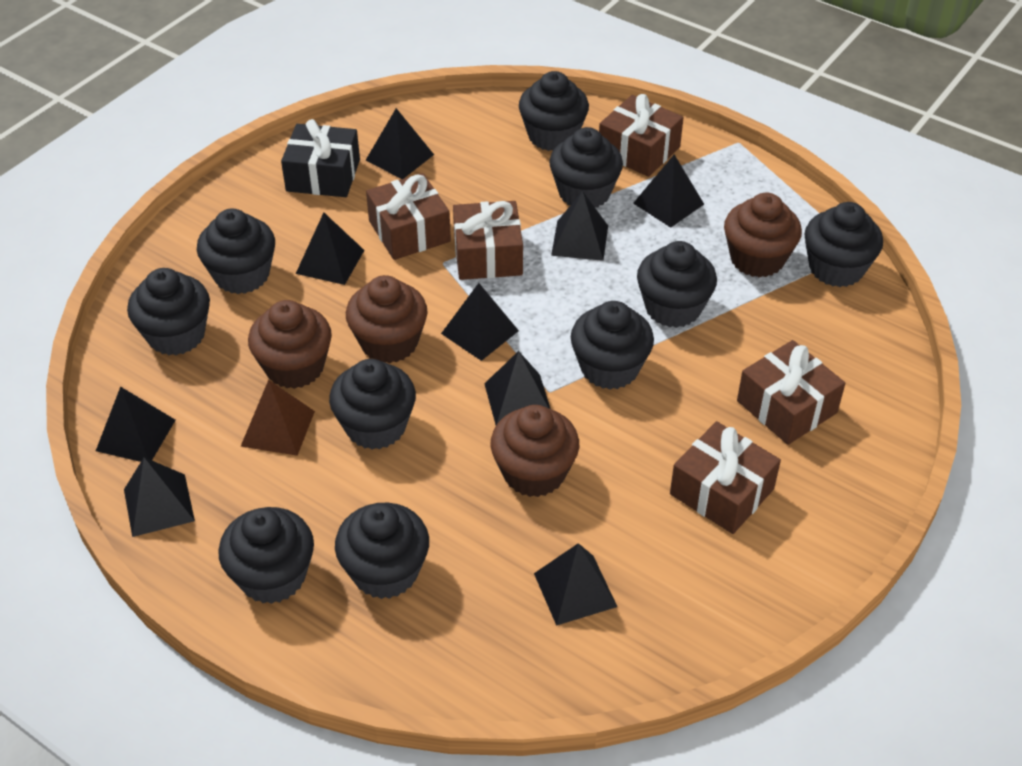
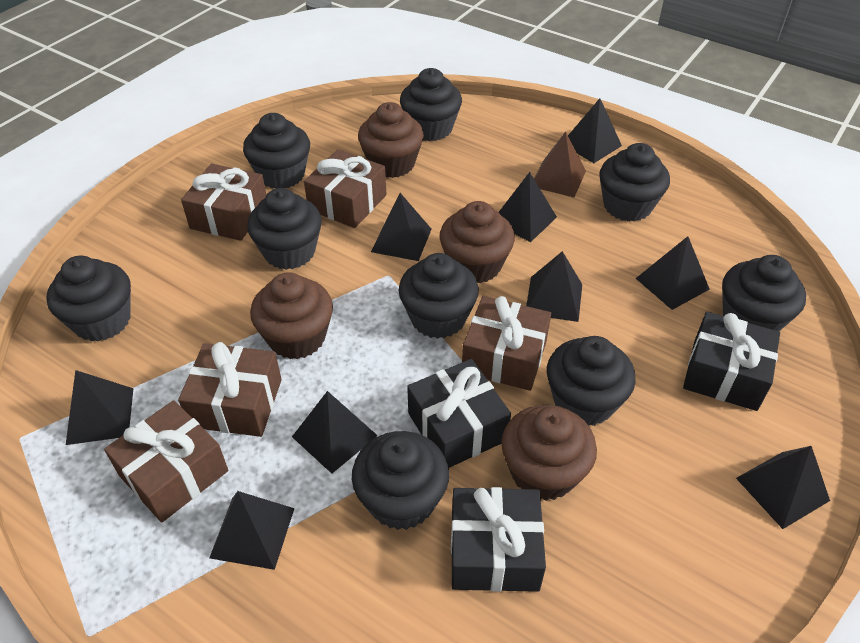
black cupcake: [127,268,210,355] [197,208,275,294] [218,507,314,604] [329,359,416,450] [335,503,429,599] [519,71,589,151] [549,127,623,208] [571,301,654,389] [637,241,717,328] [804,202,883,287] = 10 -> [46,256,131,341] [243,113,310,189] [247,188,322,270] [352,431,449,530] [398,253,479,339] [400,68,462,141] [547,336,636,426] [599,143,670,222] [722,255,806,331] = 9
black gift: [281,119,360,197] = 1 -> [407,359,511,468] [451,487,546,592] [683,312,780,411] = 3

